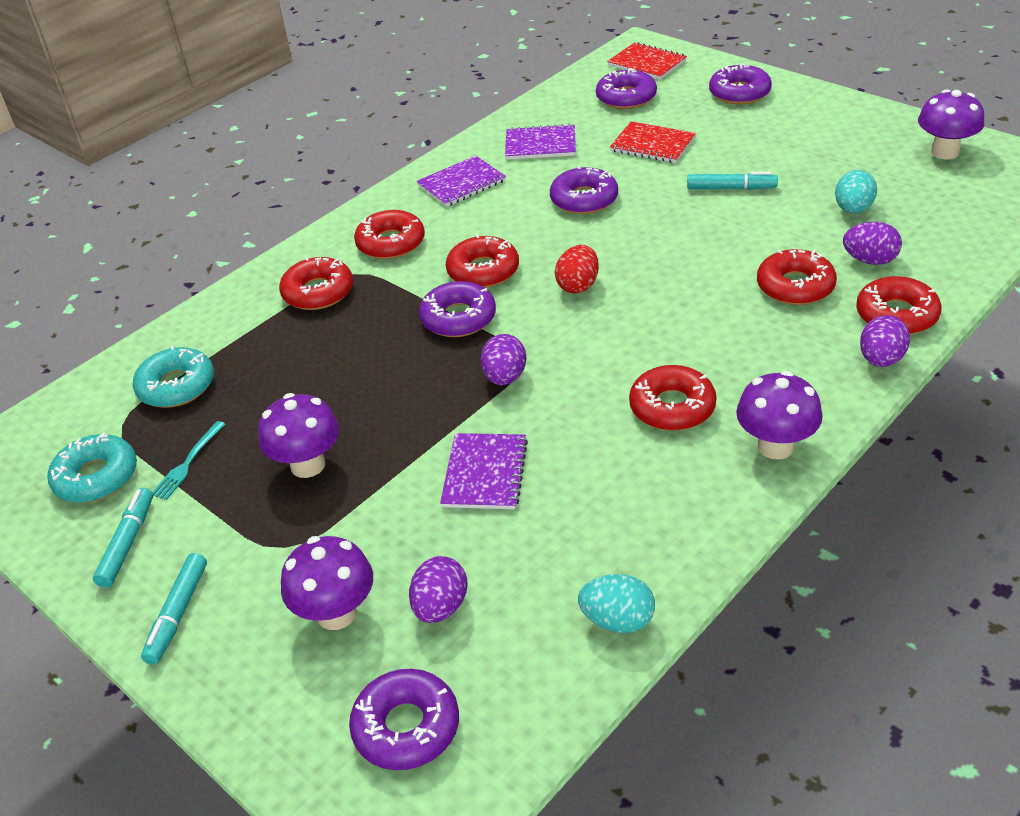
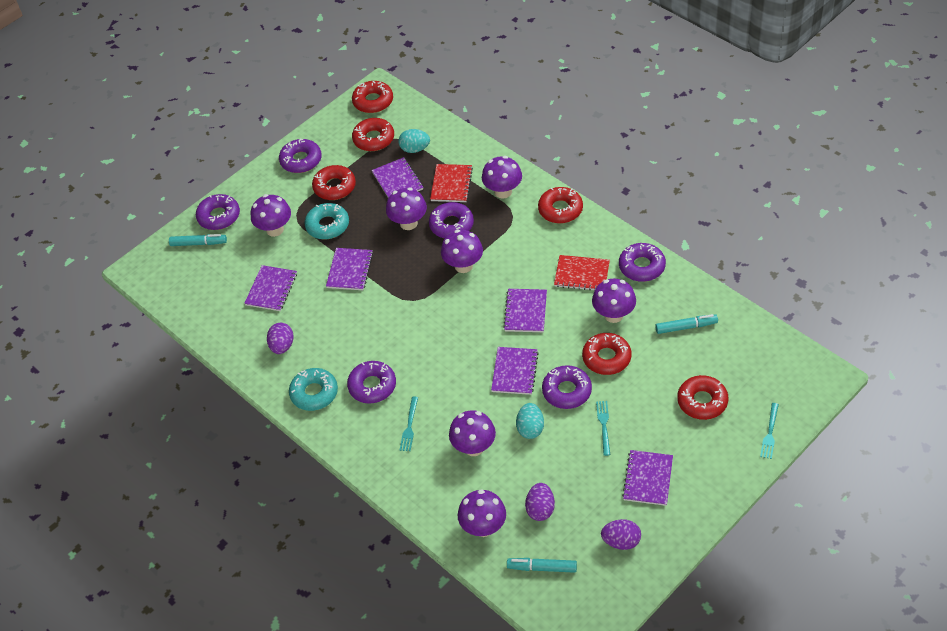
purple donut: [349,669,459,770] [419,281,496,337] [550,166,618,214] [596,68,657,109] [709,63,772,104] = 5 -> [196,194,240,230] [279,138,322,173] [347,361,396,404] [429,202,474,238] [542,365,592,409] [619,243,666,282] = 6
purple egg: [409,556,468,623] [480,334,527,385] [843,222,902,265] [860,315,910,367] = 4 -> [267,323,294,354] [525,483,555,521] [601,519,641,550] = 3
purple mushroom: [258,393,340,478] [281,536,373,630] [736,371,822,459] [918,89,984,160] = 4 -> [251,194,291,237] [386,188,427,230] [441,230,483,273] [449,410,496,456] [458,489,506,537] [482,156,522,198] [592,278,636,323] = 7
purple notebook: [417,156,506,207] [440,433,528,509] [505,124,576,160] = 3 -> [244,265,297,311] [326,248,373,290] [372,157,423,198] [491,347,539,395] [503,289,547,332] [622,450,673,506] = 6
red egg: [555,245,599,294] = 1 -> none = 0
turquoise fork: [152,421,225,500] = 1 -> [400,397,418,451] [596,401,610,456] [760,403,779,459] = 3

